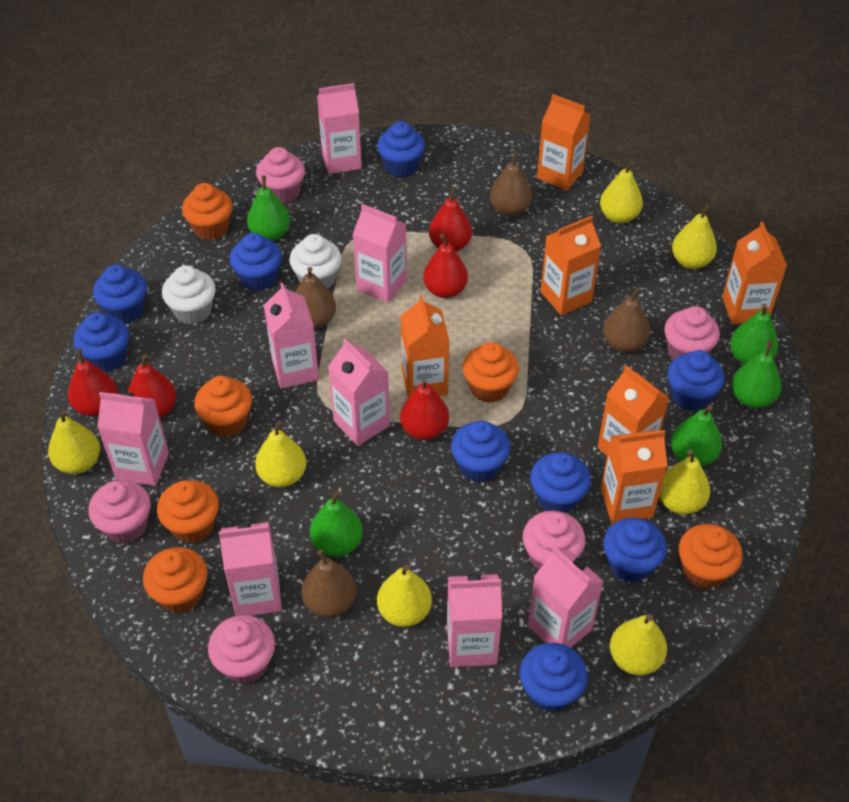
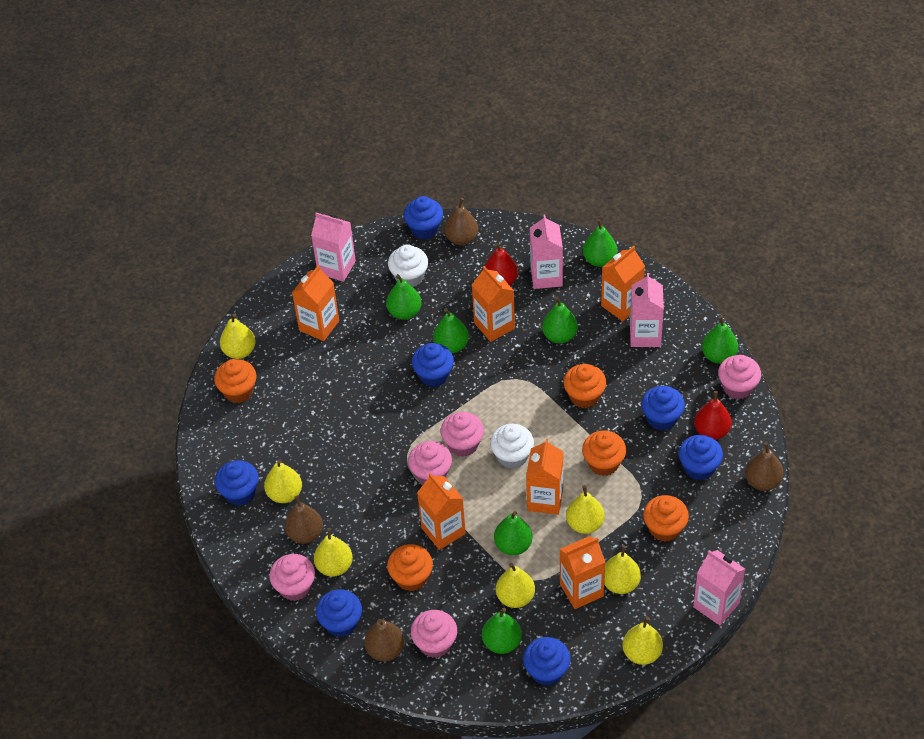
blue cupcake: [73,312,129,372] [93,265,147,324] [230,233,282,291] [377,121,425,177] [451,421,510,483] [519,643,588,712] [530,452,591,513] [603,518,667,583] [667,350,725,411] = 9 -> [215,460,259,506] [316,589,362,637] [404,196,443,239] [412,343,454,387] [523,637,571,686] [641,386,685,431] [679,435,723,481] = 7
green pear: [247,176,290,241] [310,490,363,557] [671,405,722,467] [730,304,778,364] [732,340,781,408] = 5 -> [386,274,422,320] [433,308,469,353] [482,608,522,654] [494,511,533,555] [542,297,578,343] [583,219,617,267] [702,316,738,364] = 7
orange cupcake: [143,547,208,613] [157,480,219,543] [182,183,233,240] [194,376,252,437] [463,342,519,403] [679,524,743,589] = 6 -> [214,359,257,403] [387,544,433,591] [563,364,606,408] [582,431,626,476] [643,495,689,542] = 5
pink carton: [97,392,169,486] [219,522,282,616] [264,283,319,389] [317,83,362,174] [328,339,390,446] [353,204,407,303] [447,573,502,667] [528,547,604,648] = 8 -> [311,213,356,282] [530,214,563,289] [630,273,664,347] [693,550,745,625] = 4
red pear: [68,349,118,416] [128,354,176,418] [400,378,449,440] [423,234,468,298] [429,187,472,252] = 5 -> [485,243,518,285] [694,391,732,440] = 2

